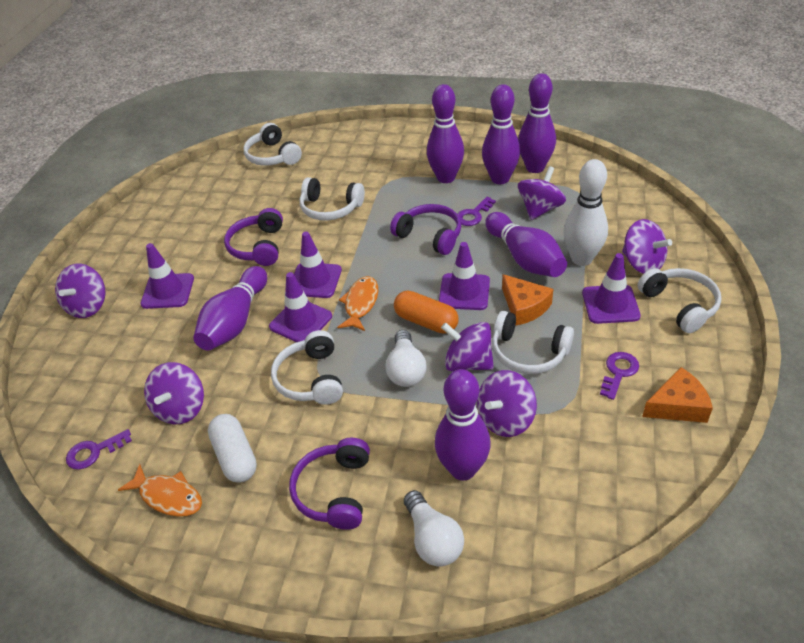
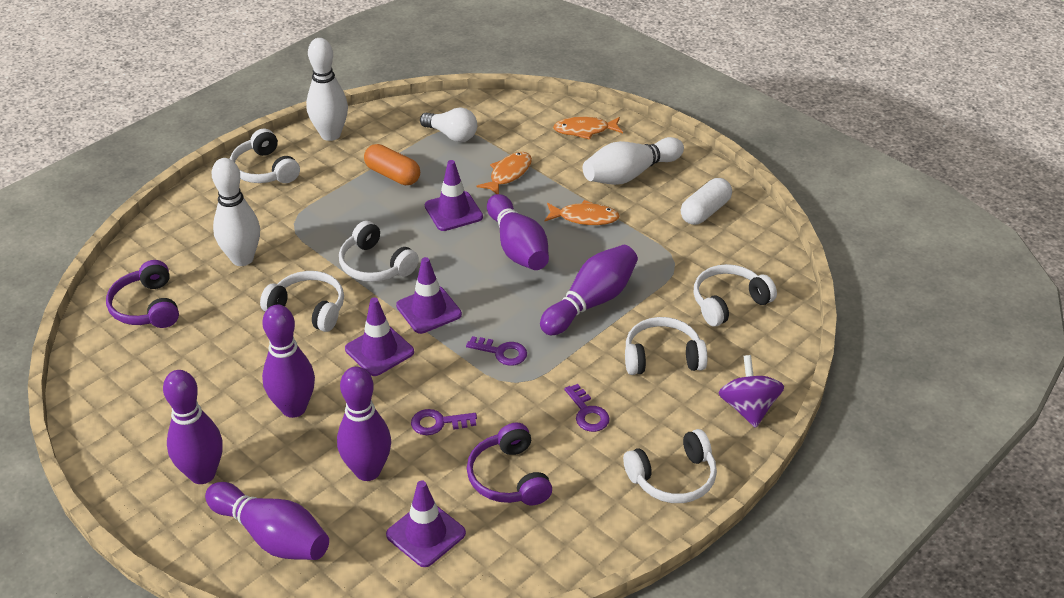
orange cheese: [502,274,553,326] [642,367,713,423] = 2 -> none = 0
orange fish: [118,464,202,516] [337,276,378,331] = 2 -> [477,152,532,194] [544,200,620,225] [553,117,623,140] = 3
purple headphones: [224,208,283,266] [289,438,370,530] [390,204,461,255] = 3 -> [106,260,179,328] [467,423,552,505] = 2
purple spinning top: [55,263,105,318] [144,362,204,424] [441,322,494,372] [477,370,537,437] [518,166,566,220] [622,219,672,274] = 6 -> [719,355,784,428] = 1
purple traffic cone: [140,243,194,309] [269,272,332,342] [294,232,342,298] [439,242,490,310] [582,253,641,324] = 5 -> [345,297,414,376] [386,480,466,567] [396,257,462,334] [425,160,483,231] = 4
white bowling pin: [563,159,608,266] = 1 -> [212,158,260,266] [306,38,348,141] [583,137,684,185] = 3
white headphones: [243,123,302,166] [271,330,343,405] [300,177,365,221] [492,311,574,374] [638,268,721,333] = 5 -> [230,129,300,183] [260,271,344,332] [339,221,419,282] [623,429,717,503] [625,317,708,375] [694,264,777,327] = 6
white light bulb: [386,330,427,387] [404,490,464,567] = 2 -> [420,107,477,142] = 1

